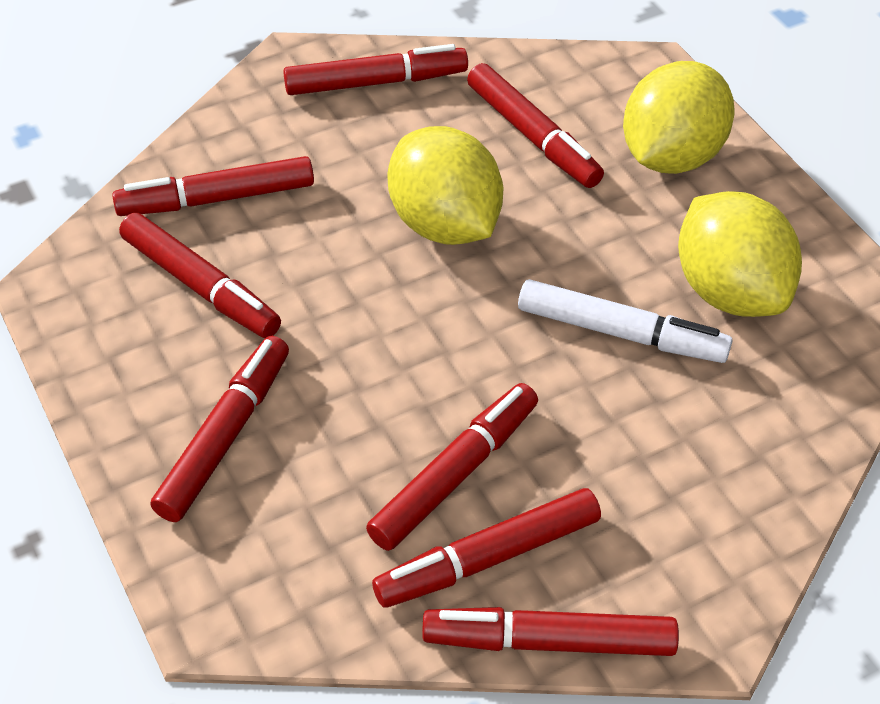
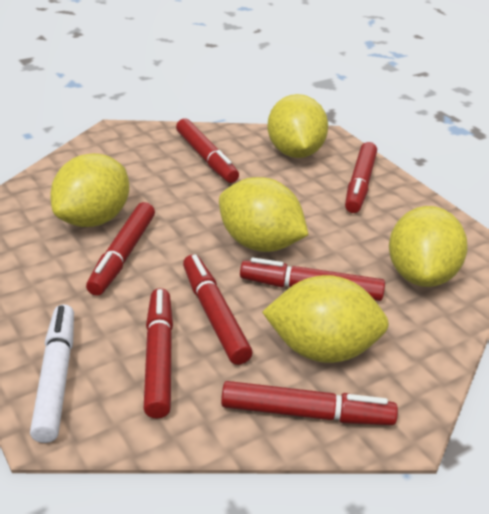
red marker: [112,156,314,216] [119,213,281,338] [151,336,289,522] [283,44,468,95] [366,383,538,551] [372,488,601,607] [422,607,679,656] [467,63,604,188] = 8 -> [86,202,155,296] [144,288,173,419] [176,119,239,183] [183,254,252,365] [221,381,398,425] [240,258,385,301] [345,142,377,213] = 7
yellow lemon: [387,126,503,245] [623,61,734,174] [678,191,802,317] = 3 -> [50,153,129,227] [219,177,308,252] [262,275,389,363] [267,94,328,158] [389,206,468,287] = 5

